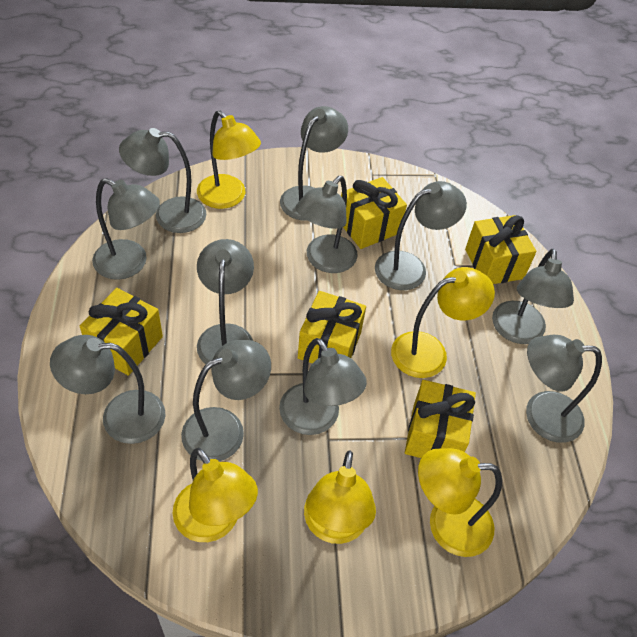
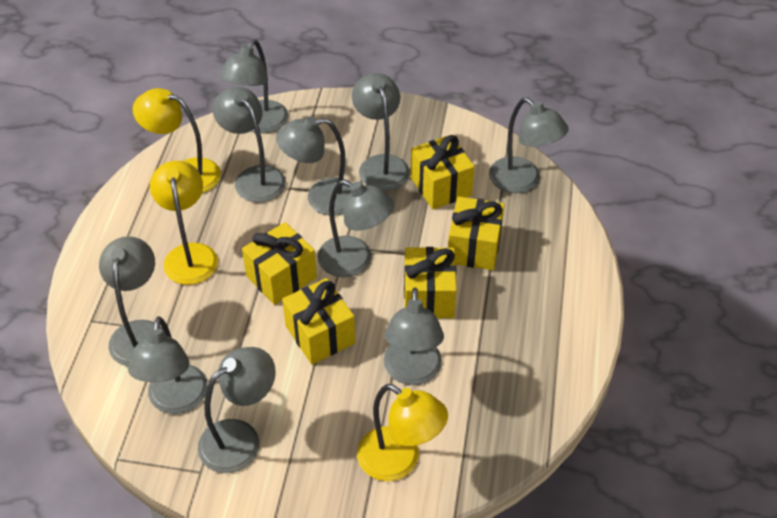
grey lamp: [50,335,165,444] [92,178,160,280] [119,128,206,233] [181,340,271,461] [197,239,254,364] [279,338,367,435] [280,106,348,221] [296,176,358,273] [375,181,467,290] [492,249,574,344] [526,335,602,443] = 11 -> [99,236,165,366] [128,316,208,414] [198,347,276,473] [213,87,286,203] [220,39,288,133] [276,116,353,216] [317,180,394,277] [352,73,409,191] [384,288,444,385] [489,97,569,193] = 10
yellow lamp: [173,448,258,542] [197,111,261,209] [304,450,376,544] [391,267,495,378] [418,448,502,557] = 5 -> [133,88,221,193] [150,161,218,285] [357,384,448,481] = 3

